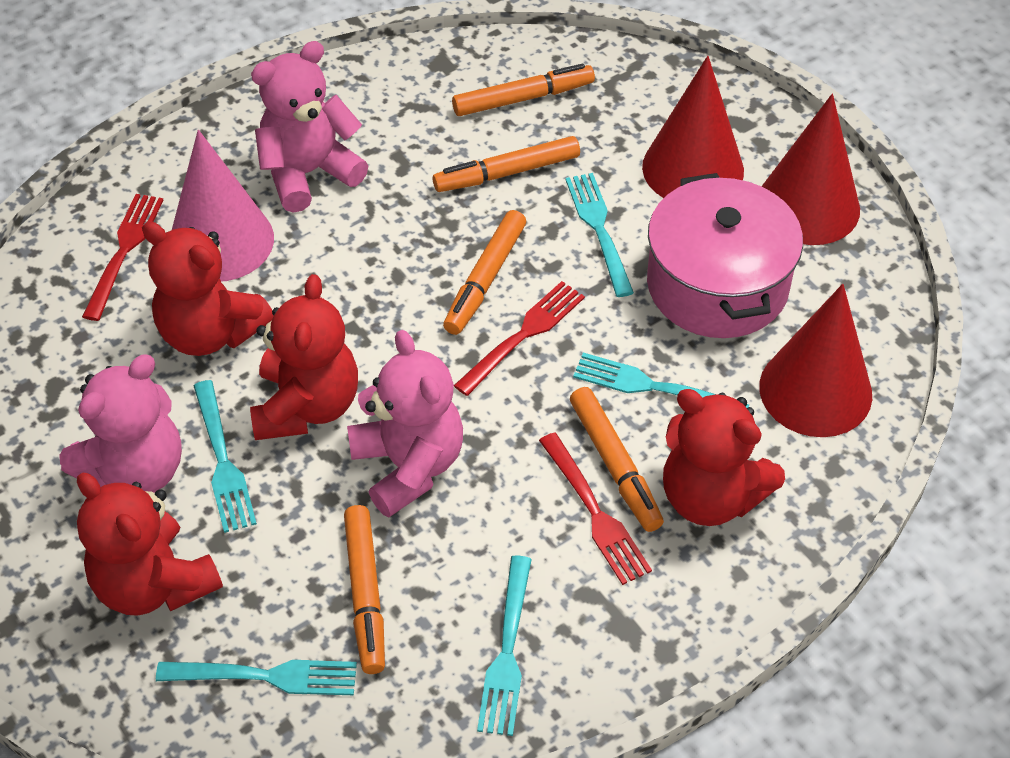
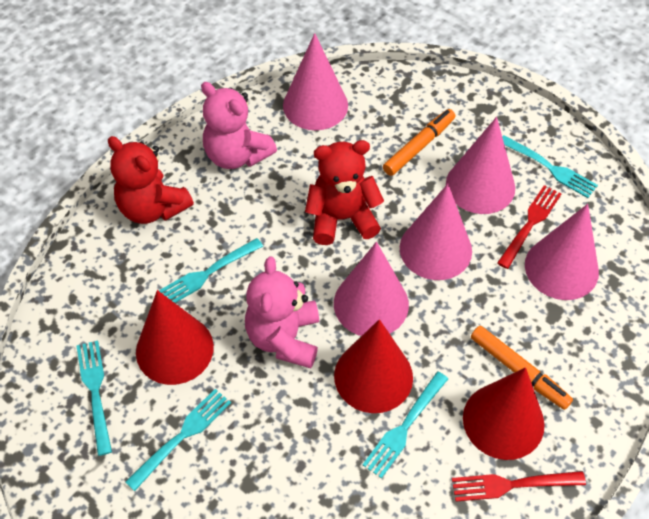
orange marker: [344,505,385,674] [433,136,580,192] [443,210,526,335] [452,64,595,116] [570,387,664,532] = 5 -> [383,109,455,176] [471,326,573,410] = 2
pink cone: [172,130,274,281] = 1 -> [283,33,348,130] [334,242,409,336] [400,184,472,280] [446,117,515,214] [525,204,599,300] = 5
pink pot: [647,173,803,338] = 1 -> none = 0
pink teddy bear: [59,354,182,493] [251,41,368,213] [347,330,463,517] = 3 -> [201,82,277,169] [245,257,319,368] = 2
red fork: [82,194,163,321] [454,281,585,396] [539,432,652,585] = 3 -> [452,471,586,501] [497,185,561,269] = 2
red teddy bear: [77,473,223,616] [142,221,274,356] [250,274,358,440] [663,389,785,526] = 4 -> [108,136,194,224] [305,140,384,245] = 2

